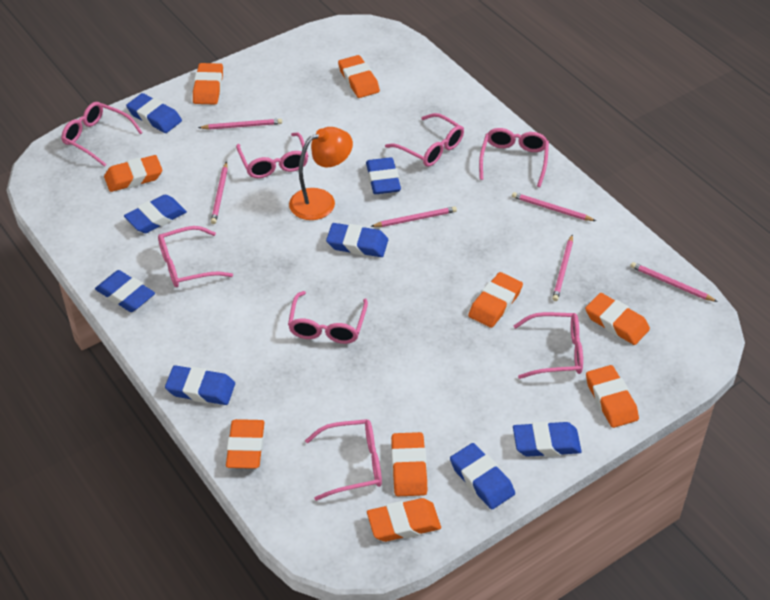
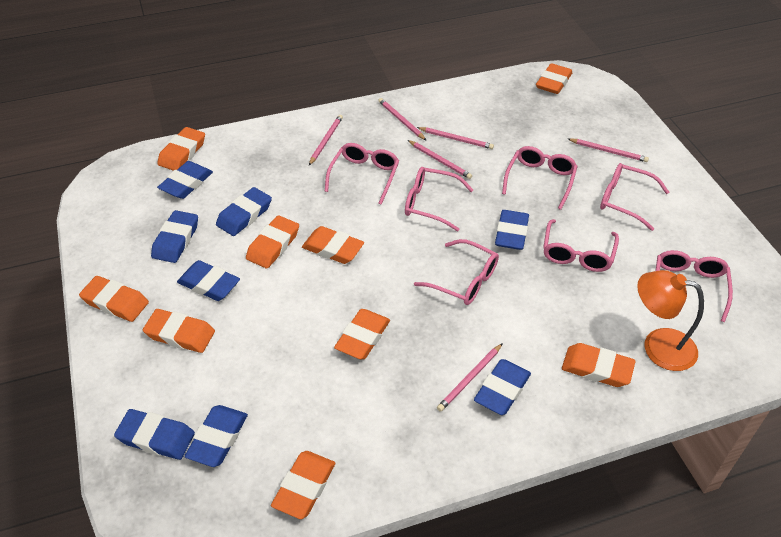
pink glasses: [61,102,143,167] [158,226,233,287] [236,132,308,178] [288,291,368,344] [305,419,382,501] [385,113,464,167] [479,128,549,187] [513,312,583,379] = 8 -> [325,143,399,205] [405,167,473,231] [414,239,499,305] [502,146,578,210] [543,219,619,272] [600,163,669,231] [655,250,733,322] = 7

